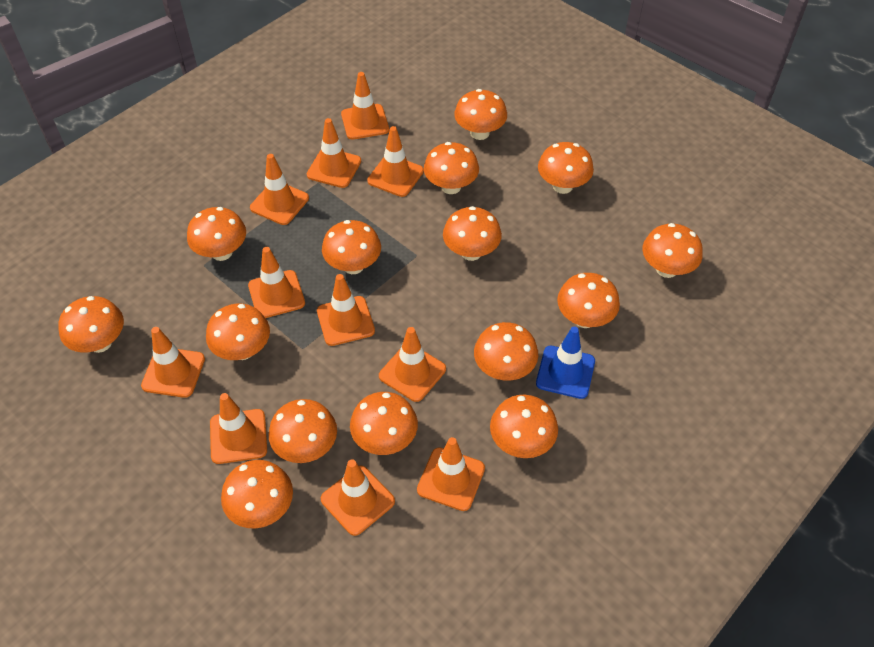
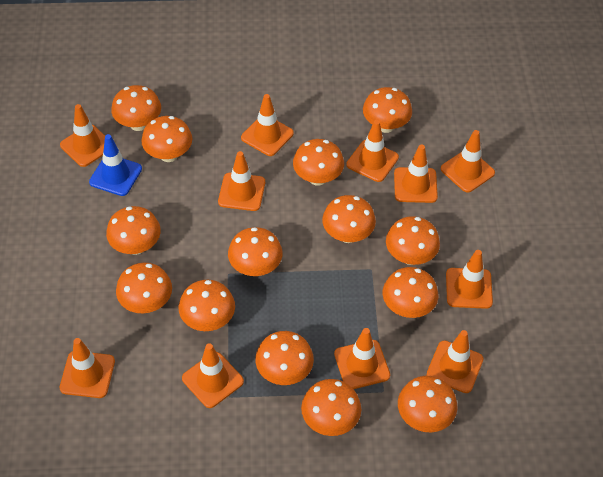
orange mushroom: [58,296,124,353] [187,207,246,261] [206,304,270,360] [221,460,293,528] [269,399,337,463] [322,220,381,274] [350,392,418,455] [424,142,479,194] [443,206,502,261] [454,89,507,140] [474,322,538,381] [490,395,558,458] [538,142,594,194] [557,273,620,328] [642,223,703,278] = 15 -> [106,206,161,255] [111,85,161,131] [116,263,172,313] [141,116,192,162] [179,280,235,331] [228,227,283,276] [255,331,314,385] [293,139,344,186] [301,379,361,436] [322,195,376,243] [363,87,412,133] [383,267,438,318] [386,216,440,265] [398,376,457,432] = 14

